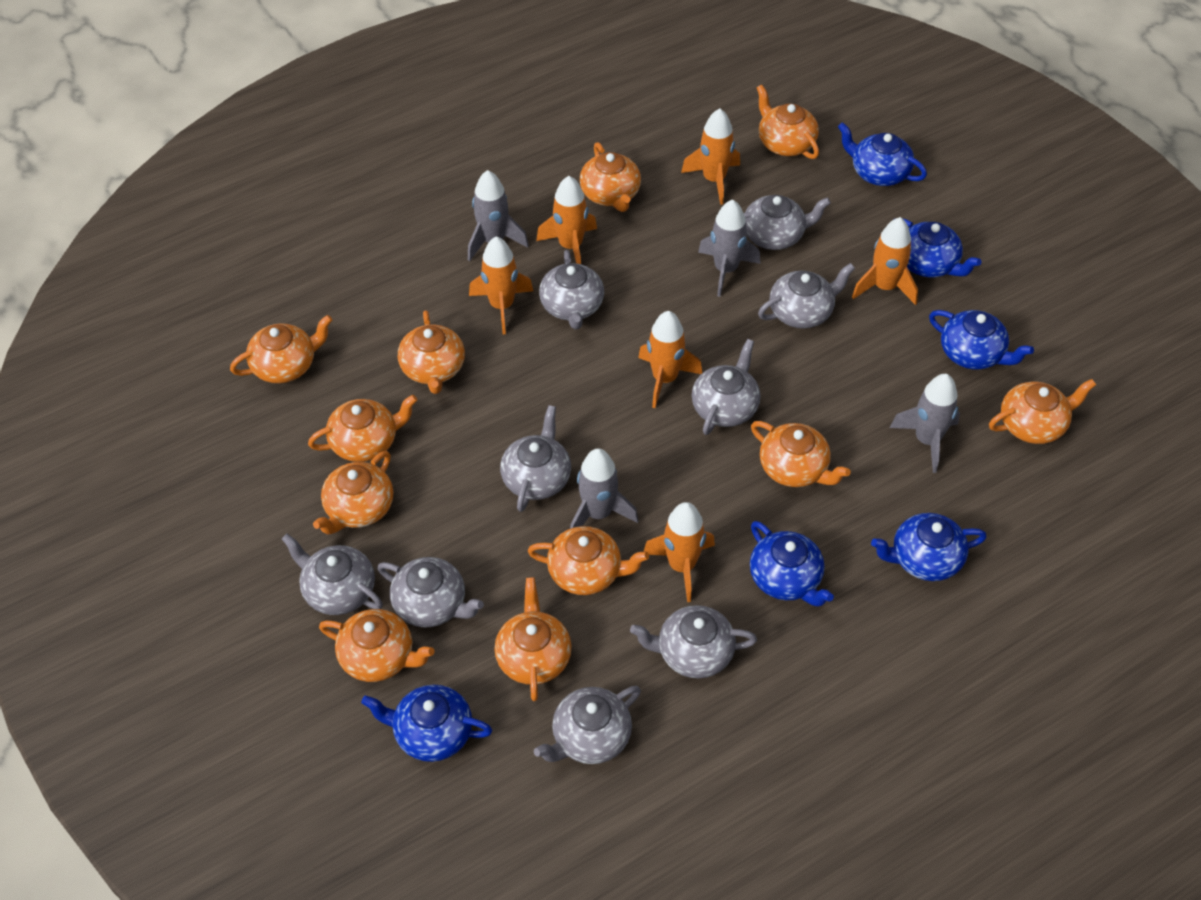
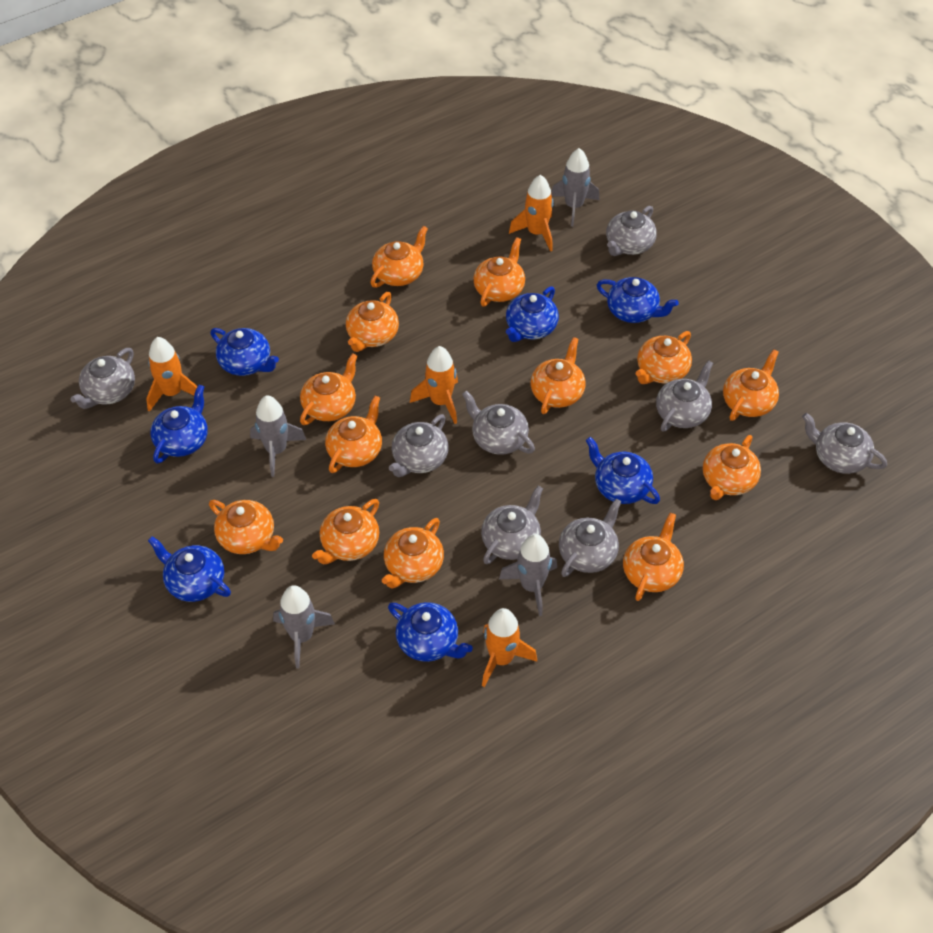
blue teapot: [361,685,492,762] [750,521,834,607] [838,122,927,186] [871,513,987,581] [893,218,982,278] [929,310,1034,370] = 6 -> [148,536,231,602] [150,384,208,464] [210,328,279,376] [388,602,473,662] [506,286,559,342] [585,437,660,504] [597,277,679,323] = 7
grey teapot: [282,534,383,615] [377,557,484,628] [500,405,571,512] [534,686,641,764] [539,250,604,329] [630,605,757,678] [692,339,760,435] [744,195,831,250] [758,263,855,329] = 9 -> [70,348,135,409] [389,414,449,477] [462,391,535,455] [481,486,543,564] [559,498,622,577] [606,206,657,256] [656,360,713,431] [802,413,887,474] = 8
orange rocket: [469,236,533,334] [536,176,597,264] [638,311,702,408] [643,502,715,602] [681,108,740,205] [852,217,918,305] = 6 -> [146,337,198,412] [410,346,458,424] [482,608,537,687] [509,175,554,251] = 4
orange teapot: [230,315,333,383] [308,395,417,462] [313,451,393,535] [319,609,434,682] [398,310,465,394] [494,577,572,701] [528,526,649,595] [580,142,641,212] [751,421,851,487] [757,85,819,159] [989,379,1096,444] = 11 -> [209,500,283,554] [300,353,358,425] [312,499,379,565] [325,395,382,473] [346,292,399,352] [370,226,428,288] [382,518,444,589] [473,237,525,306] [531,337,586,414] [623,513,684,601] [636,331,692,384] [703,435,761,500] [723,349,779,421] = 13

